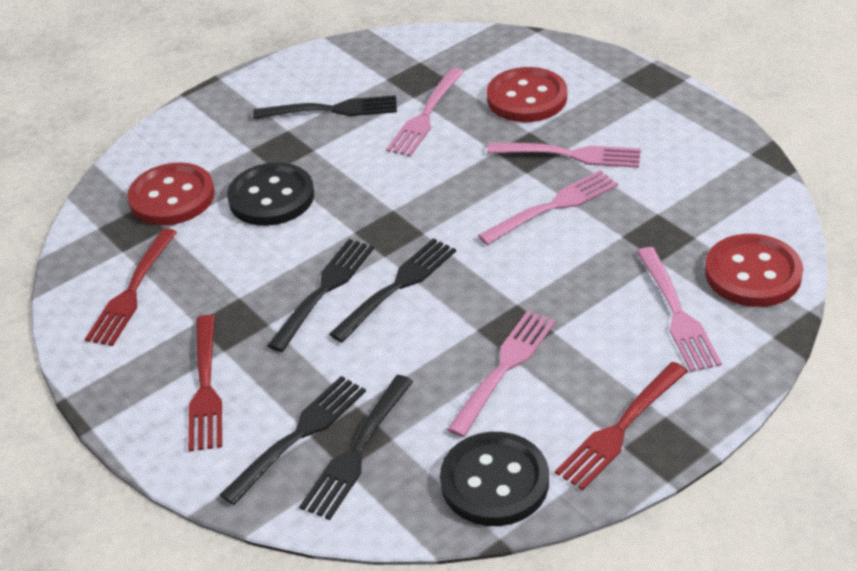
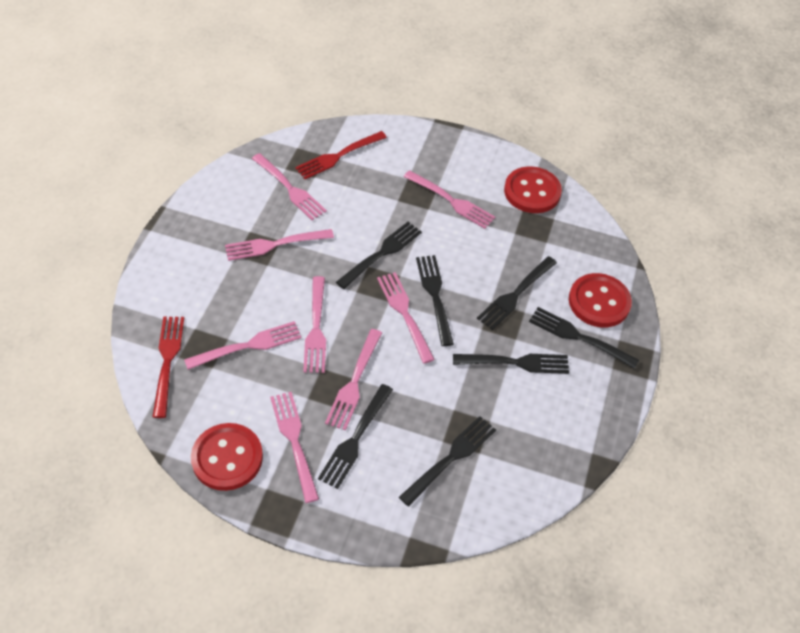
black button: [227,162,314,226] [440,432,549,526] = 2 -> none = 0
black fork: [220,376,366,505] [253,95,397,119] [267,239,374,352] [299,375,414,520] [329,238,456,342] = 5 -> [318,384,393,489] [336,222,422,289] [399,416,496,506] [416,255,454,346] [453,354,569,374] [477,256,557,330] [529,307,639,369] = 7
pink fork: [386,68,464,157] [447,311,555,437] [478,170,618,245] [487,142,641,168] [637,247,722,372] = 5 -> [184,321,302,370] [225,229,334,261] [252,153,327,220] [270,392,319,503] [303,276,326,373] [325,329,382,430] [377,272,435,364] [404,170,495,229] = 8
red fork: [85,228,177,346] [188,315,222,452] [555,362,688,490] = 3 -> [152,317,184,418] [295,131,387,179] = 2

